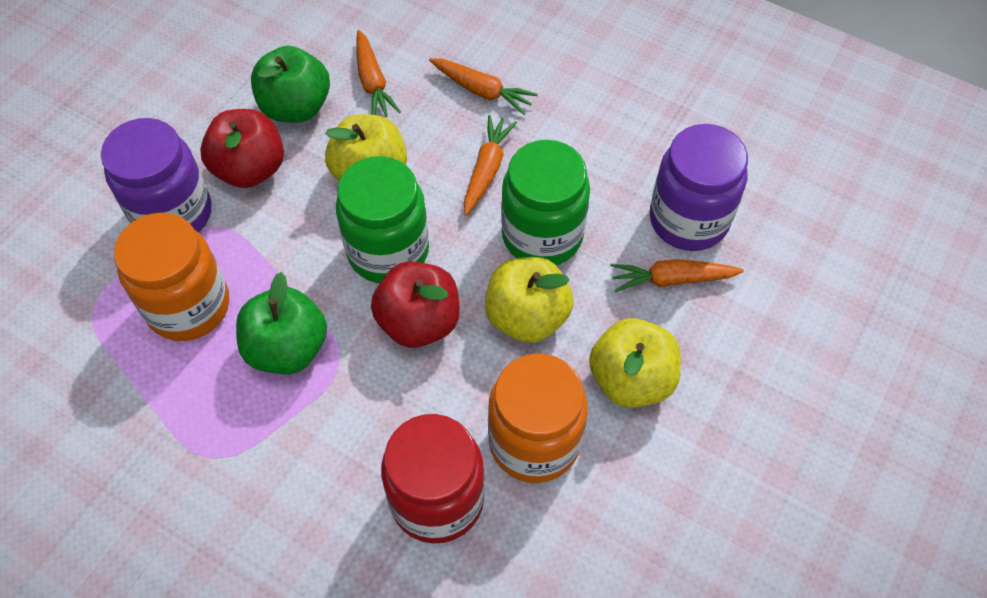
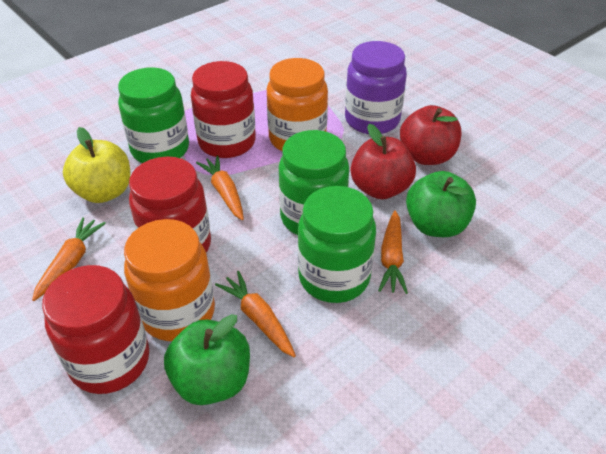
green jar: [336,156,429,283] [501,140,590,265] = 2 -> [118,68,189,163] [279,130,349,235] [298,186,376,303] = 3
purple jar: [101,118,211,233] [650,124,748,251] = 2 -> [345,41,407,134] = 1
red jar: [381,414,485,543] = 1 -> [42,265,149,394] [129,157,211,253] [191,61,256,158] = 3
yellow apple: [325,114,407,181] [485,257,573,343] [589,318,681,408] = 3 -> [63,127,130,203] = 1

